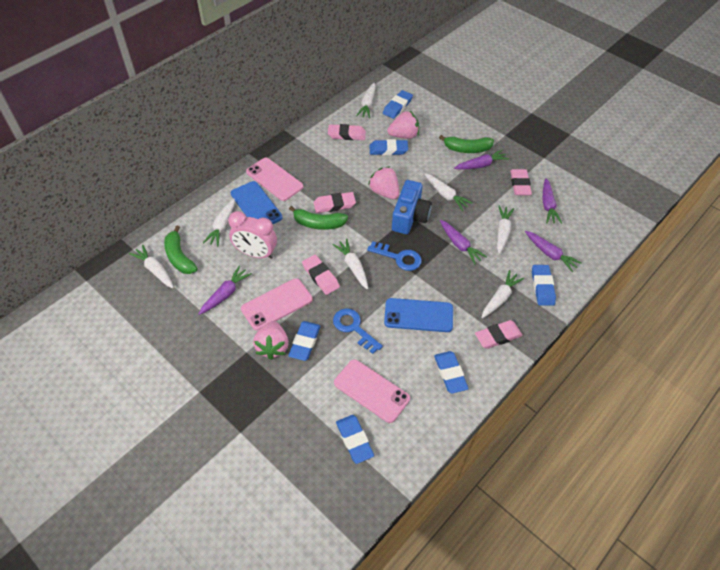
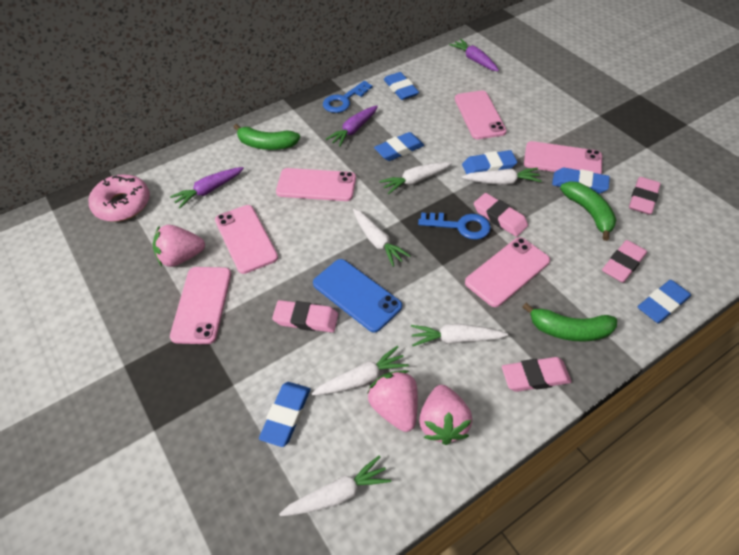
blue camera: [392,180,432,234] = 1 -> none = 0
blue phone: [231,181,282,224] [384,298,453,332] = 2 -> [313,259,402,333] = 1
pink clock: [228,211,277,259] = 1 -> none = 0
pink donut: none = 0 -> [89,174,150,222] = 1
pink phone: [241,278,313,330] [246,158,303,201] [334,359,410,423] = 3 -> [170,267,231,344] [215,205,278,274] [276,168,356,201] [455,91,507,139] [465,237,550,307] [524,141,602,174] = 6
purple carrot: [199,266,252,315] [440,220,487,264] [454,149,509,170] [525,231,582,272] [543,178,562,224] = 5 -> [170,167,244,208] [326,105,378,147] [449,39,499,71] = 3
white carrot: [129,245,174,288] [203,199,235,246] [332,239,368,289] [356,83,376,118] [425,173,473,211] [481,270,524,318] [497,206,514,254] = 7 -> [279,456,391,516] [311,346,409,395] [353,209,410,267] [379,162,452,194] [411,324,508,346] [462,168,542,185] = 6

